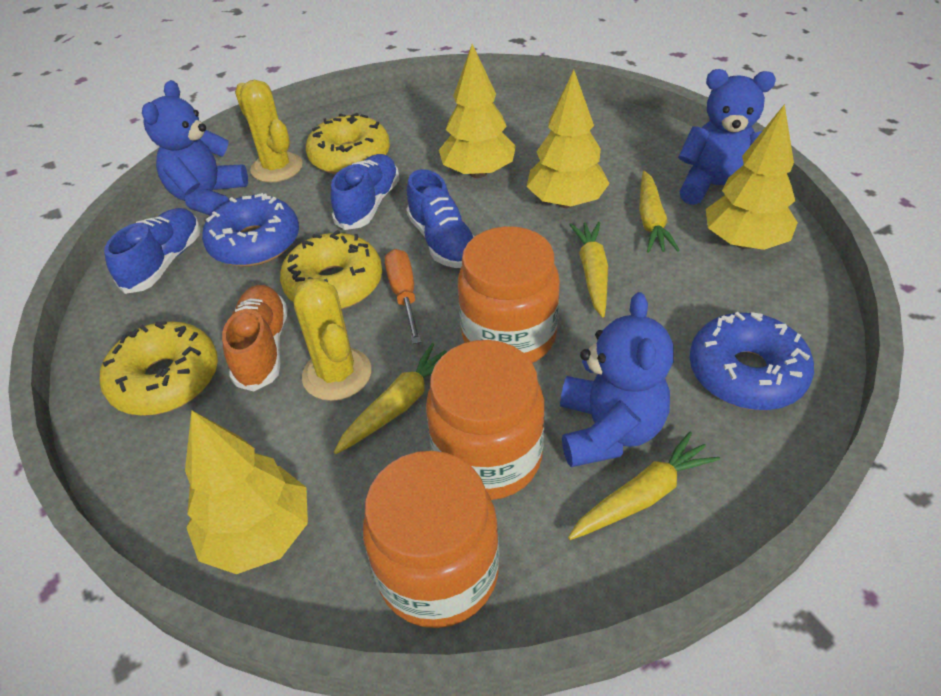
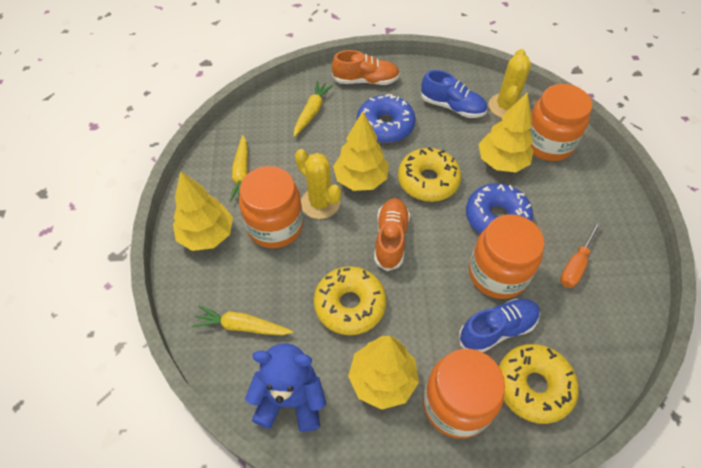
blue shoe: [104,208,200,294] [330,154,399,230] [406,169,475,268] = 3 -> [421,70,487,118] [459,299,540,352] = 2
blue teddy bear: [142,80,248,215] [560,292,674,467] [678,69,776,205] = 3 -> [245,343,326,432] = 1
orange jar: [363,451,499,628] [426,340,545,500] [458,226,560,363] = 3 -> [239,166,303,248] [423,349,505,439] [469,214,544,299] [530,84,592,161] = 4
orange shoe: [222,285,288,391] = 1 -> [332,50,400,85] [374,198,410,271] = 2
yellow carrot: [334,343,447,454] [568,432,720,540] [569,222,608,317] [639,171,680,253] = 4 -> [192,306,293,336] [229,135,248,202] [294,81,333,137] = 3

